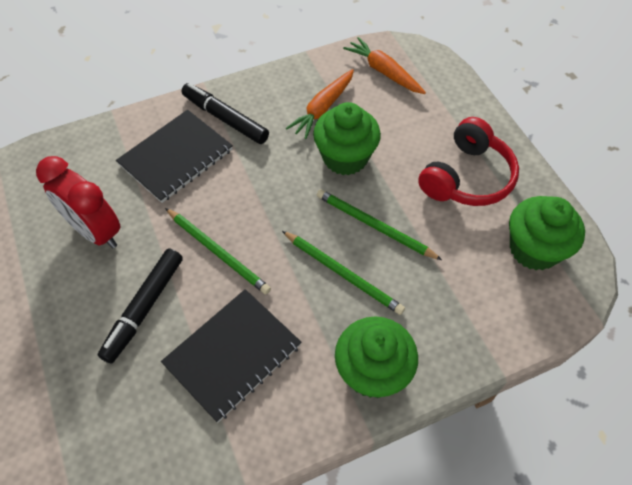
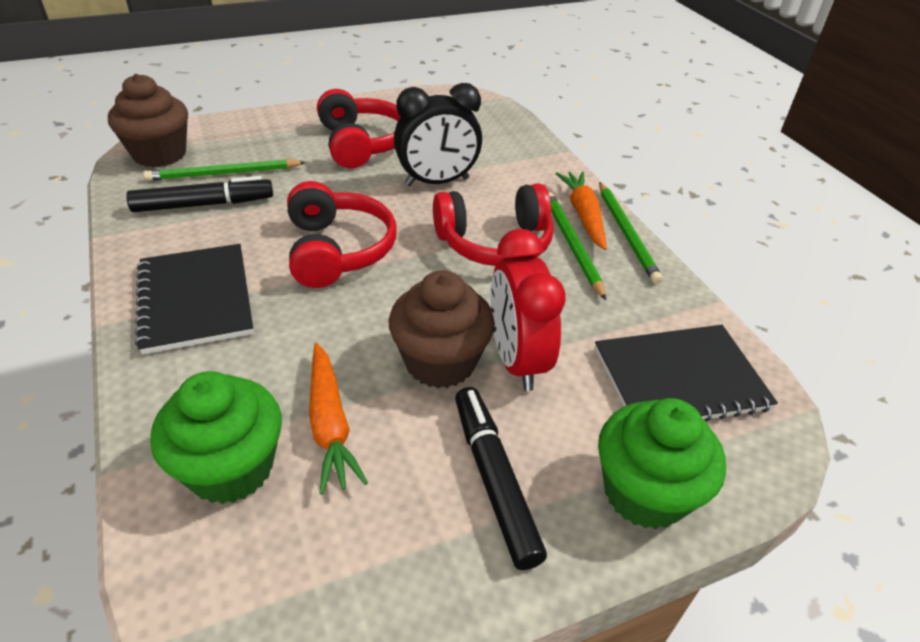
black clock: none = 0 -> [394,83,482,186] = 1
brown cupcake: none = 0 -> [108,74,188,167] [389,270,495,388] = 2
green cupcake: [313,102,381,175] [335,317,418,398] [509,196,585,270] = 3 -> [150,371,282,504] [598,398,726,529] = 2
red headphones: [418,117,519,206] = 1 -> [287,181,396,288] [317,89,400,168] [433,183,554,266] = 3

